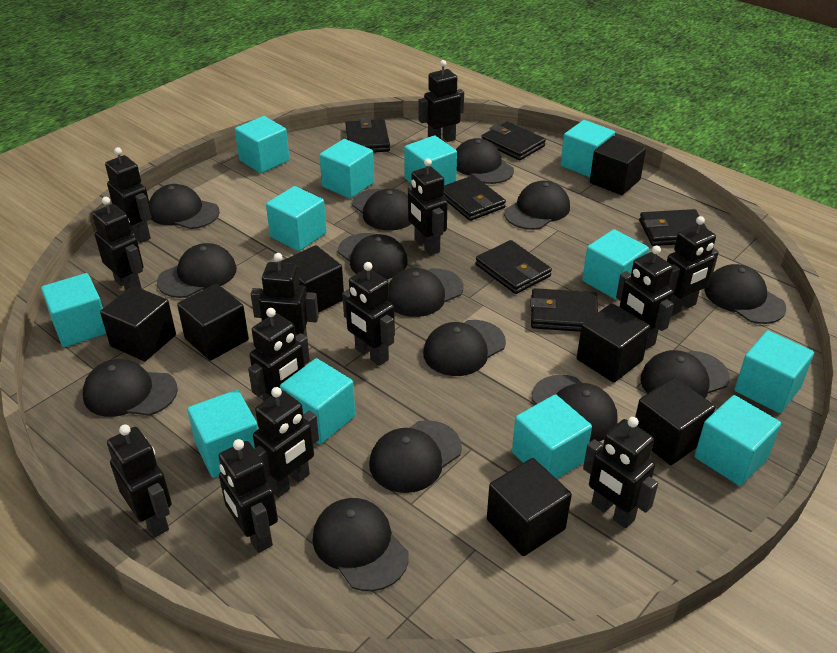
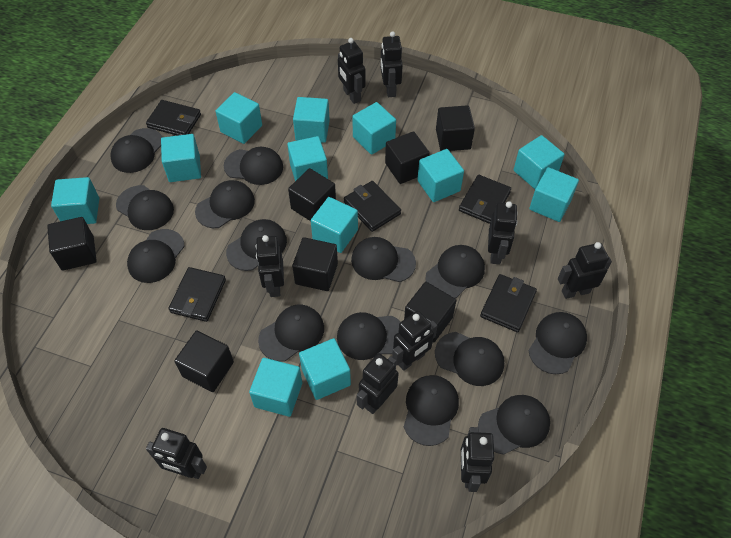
black robot: [92,197,144,291] [105,147,152,243] [107,425,172,537] [219,439,278,553] [248,308,310,402] [251,253,319,337] [253,387,319,498] [342,262,395,366] [408,158,448,255] [418,60,464,142] [583,417,658,529] [616,245,674,349] [667,216,719,316] = 13 -> [146,428,207,479] [256,235,284,297] [338,38,365,104] [357,353,399,414] [381,31,403,97] [392,311,438,371] [461,427,494,492] [488,201,518,265] [558,242,612,299] = 9
black wallet: [345,118,390,153] [443,175,506,221] [475,240,552,294] [481,122,546,160] [530,288,598,332] [639,209,706,246] = 6 -> [146,100,201,136] [168,267,226,322] [344,181,401,232] [459,175,511,224] [480,274,537,332] = 5

